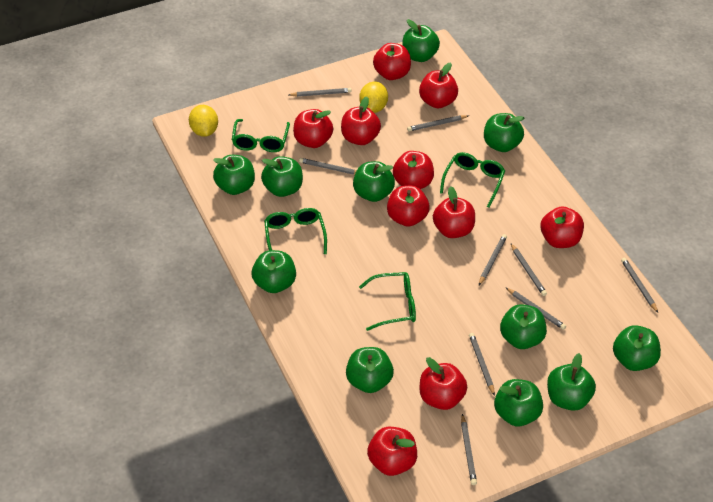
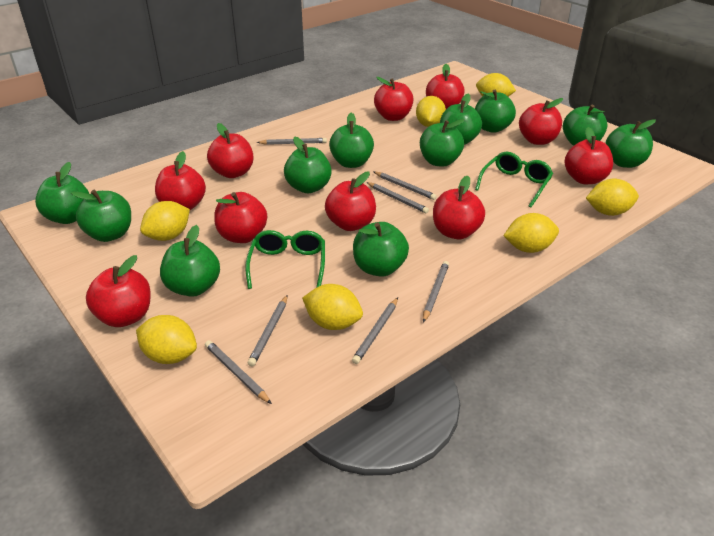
green glasses: [232,119,290,152] [264,208,327,254] [359,272,416,331] [440,152,505,208] = 4 -> [246,230,325,289] [475,152,553,207] = 2
grey pencil: [289,88,352,97] [299,158,357,175] [407,115,469,131] [461,414,477,485] [469,333,495,396] [479,234,507,285] [505,287,566,330] [511,244,547,296] [621,258,658,313] = 9 -> [205,340,272,404] [248,295,288,367] [257,138,327,145] [352,297,398,364] [366,182,429,213] [373,171,437,200] [423,261,449,322] = 7
yellow lemon: [189,105,218,137] [359,82,388,113] = 2 -> [136,315,197,364] [140,201,190,241] [302,284,363,330] [416,96,446,127] [476,73,516,97] [503,213,559,253] [586,178,639,216] = 7

